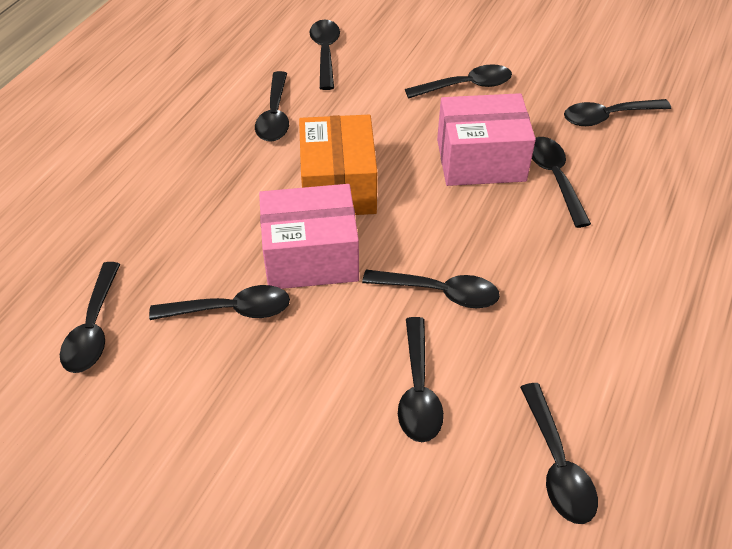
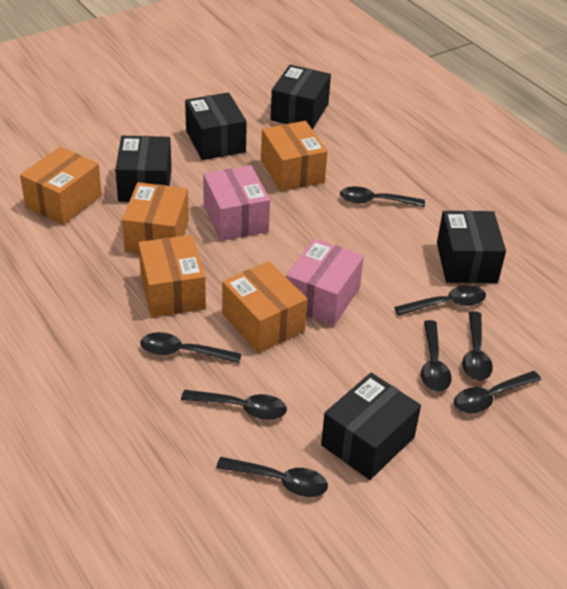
black box: none = 0 -> [115,136,172,202] [185,92,247,160] [271,65,331,130] [321,372,421,480] [437,211,506,283] = 5
black spoon: [60,262,120,373] [149,285,290,320] [255,71,289,142] [309,19,340,90] [362,270,500,308] [398,317,444,442] [405,64,512,98] [520,383,598,524] [532,137,591,228] [564,99,671,126] = 10 -> [141,332,242,363] [181,390,287,420] [216,457,328,497] [340,187,425,207] [394,285,486,316] [421,320,452,392] [454,371,541,414] [462,311,493,381] = 8
orange box: [299,115,377,215] = 1 -> [20,147,102,225] [122,182,189,254] [138,235,206,317] [222,261,307,353] [261,121,328,191] = 5

